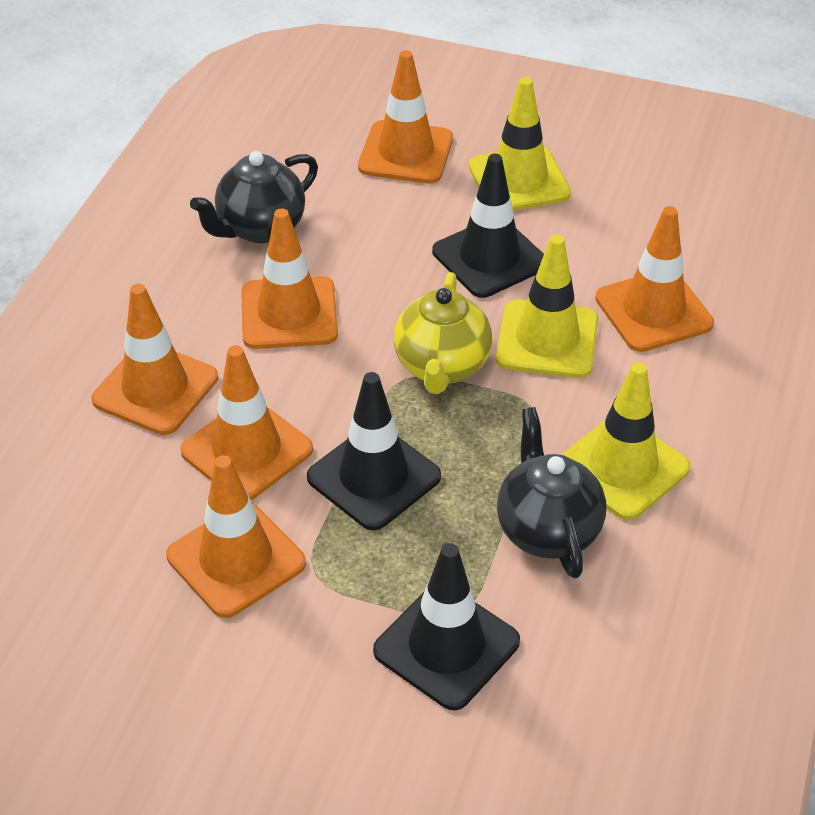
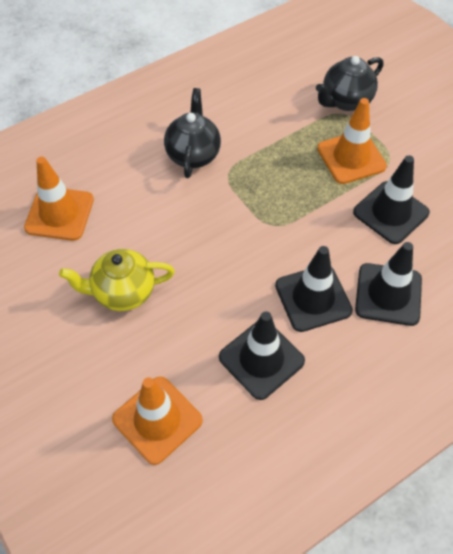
black traffic cone: [307,372,441,530] [373,543,520,710] [432,154,544,298] = 3 -> [219,311,305,400] [275,246,353,332] [353,155,430,244] [355,242,422,326] = 4
orange traffic cone: [91,284,218,435] [166,455,306,618] [180,345,313,500] [241,208,338,349] [358,50,453,184] [595,206,714,352] = 6 -> [24,157,94,241] [112,376,203,465] [317,98,387,184] = 3
yellow traffic cone: [469,77,571,211] [496,234,598,378] [561,362,691,520] = 3 -> none = 0

